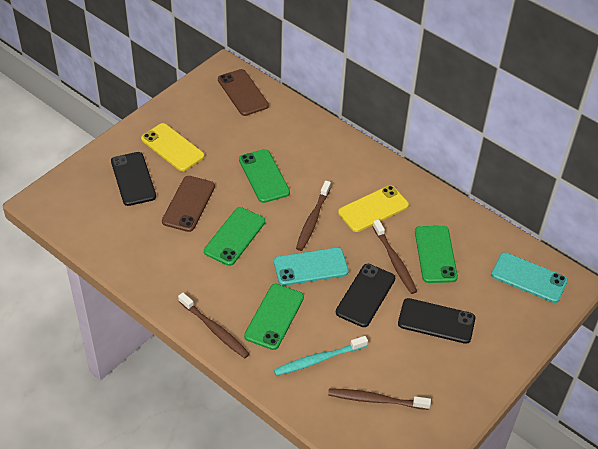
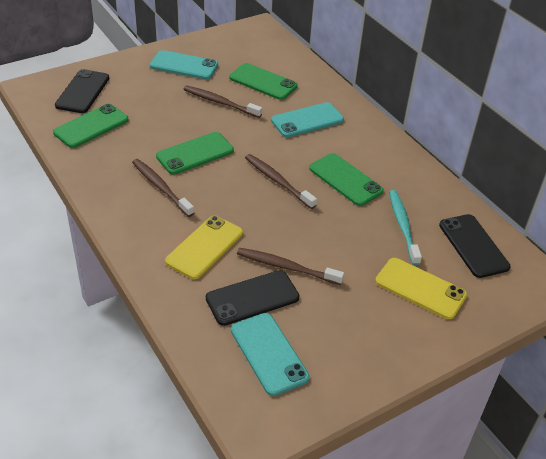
brown phone: [162,176,215,232] [218,69,269,116] = 2 -> none = 0
turquoise phone: [274,247,349,286] [491,252,568,303] = 2 -> [150,50,218,79] [231,313,310,396] [271,102,344,138] = 3

